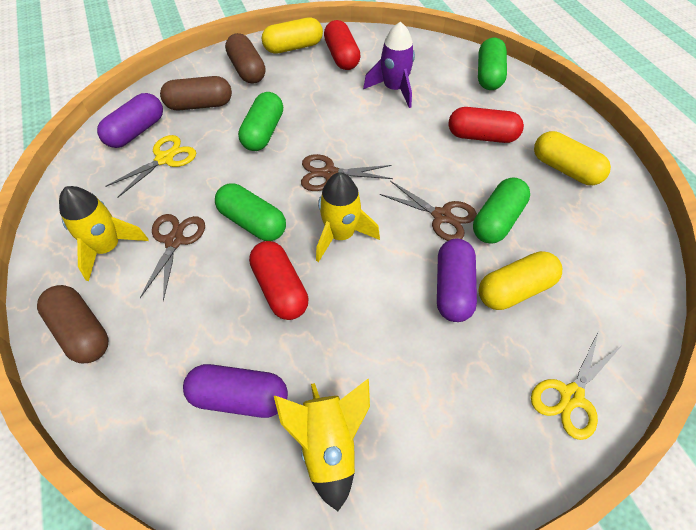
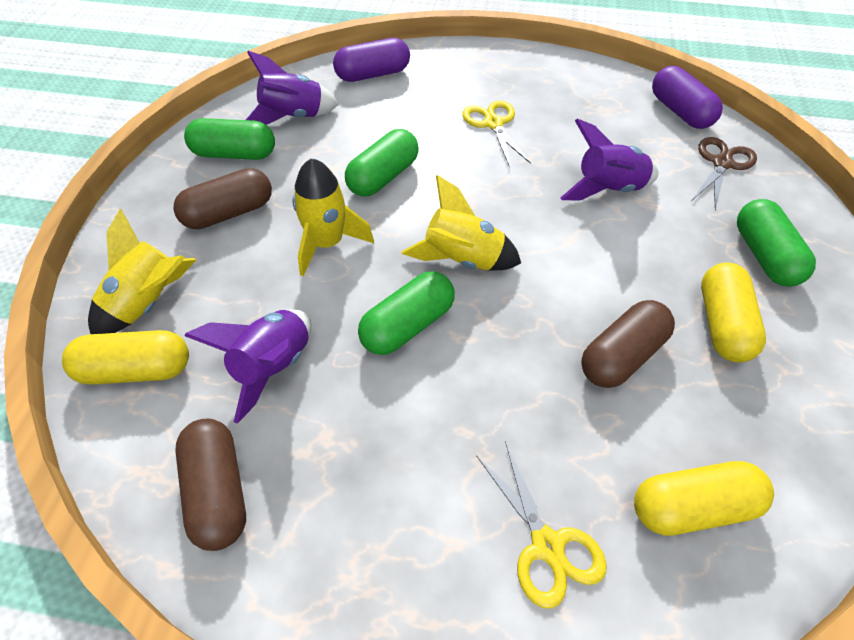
brown scissors: [140,214,205,301] [301,154,393,191] [380,181,477,241] = 3 -> [692,137,757,210] = 1
purple capsule: [97,93,163,148] [183,364,288,418] [437,239,477,322] = 3 -> [333,38,410,82] [652,66,723,129] = 2
purple rocket: [363,22,415,108] = 1 -> [184,310,312,424] [246,51,339,125] [560,119,658,201] = 3
red capsule: [249,241,308,320] [324,20,361,70] [449,107,524,143] = 3 -> none = 0

